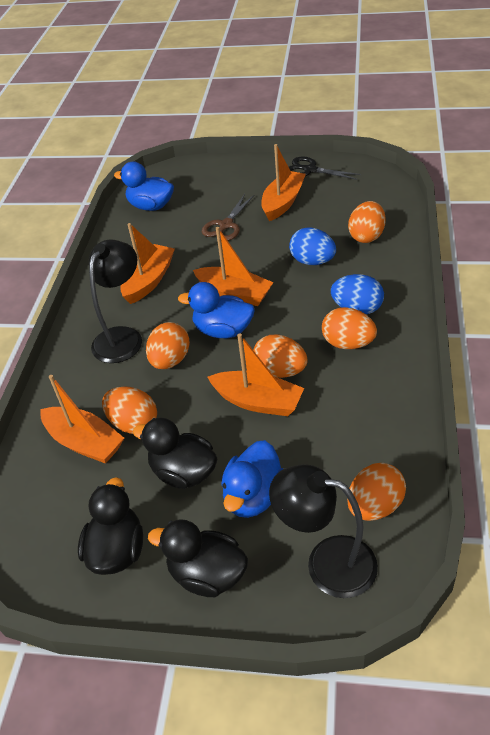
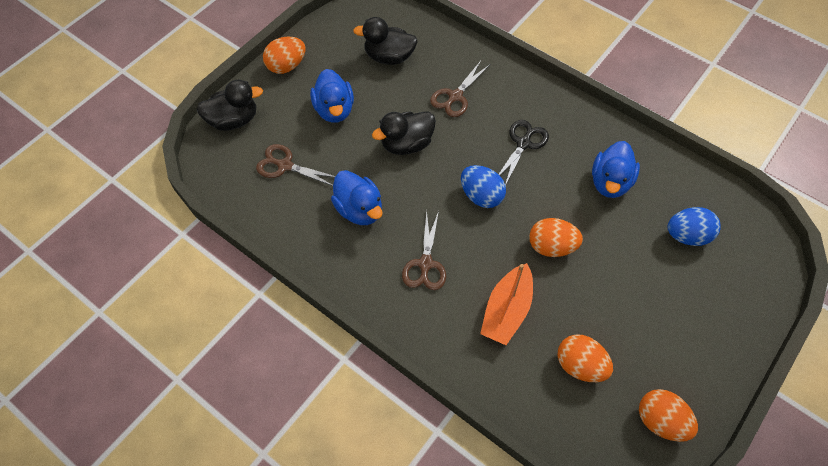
black lamp: [89,240,142,363] [269,464,378,598] = 2 -> none = 0
brown scissors: [202,194,254,241] = 1 -> [256,144,335,186] [402,211,446,290] [430,61,490,117] = 3
orange boat: [40,375,124,464] [120,223,175,304] [193,227,274,306] [208,333,304,416] [261,144,306,221] = 5 -> [480,263,533,345] = 1
orange egg: [102,386,157,434] [146,322,190,369] [253,335,308,378] [322,307,377,349] [347,463,406,521] [348,201,386,243] = 6 -> [263,37,305,74] [529,218,583,257] [557,334,613,382] [639,389,698,442] = 4

